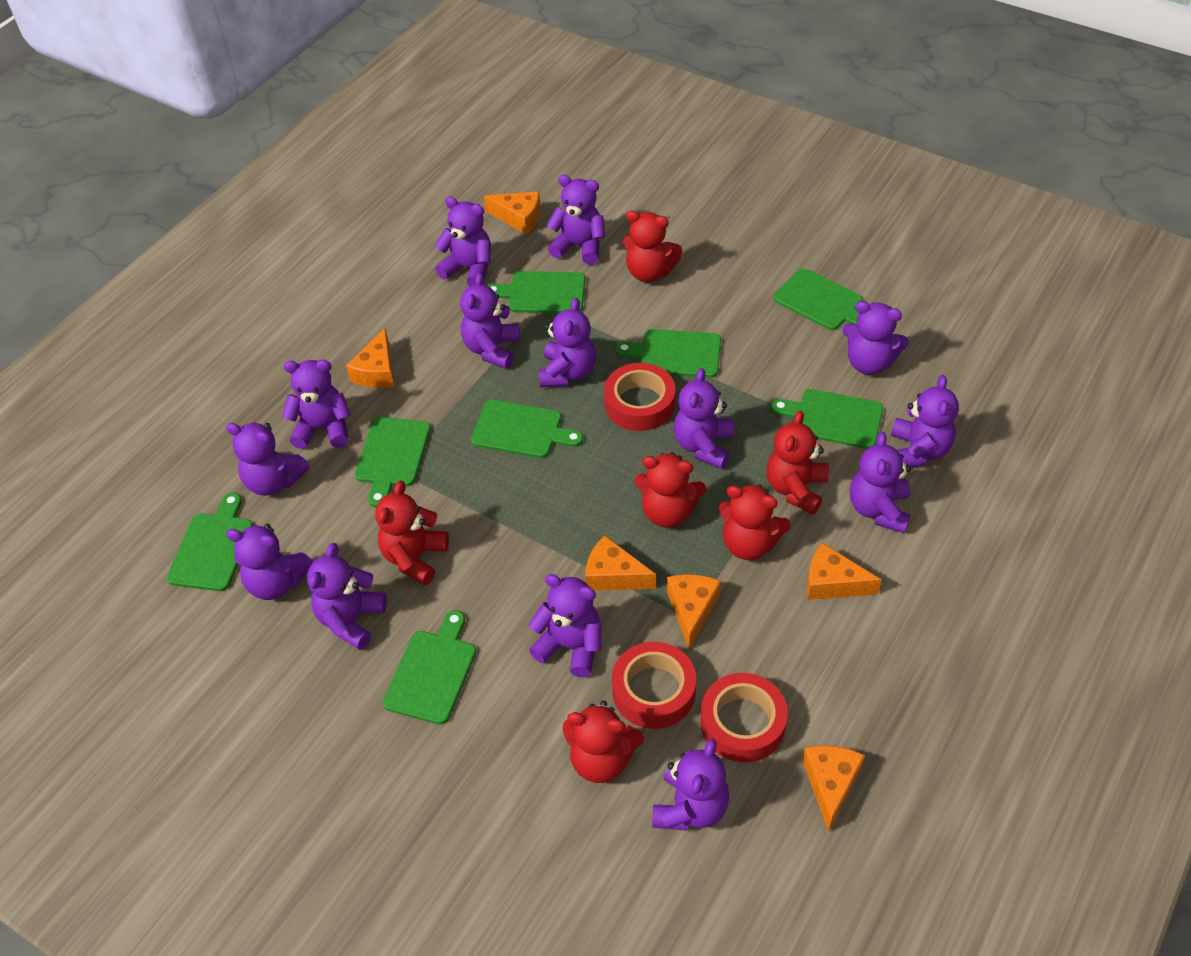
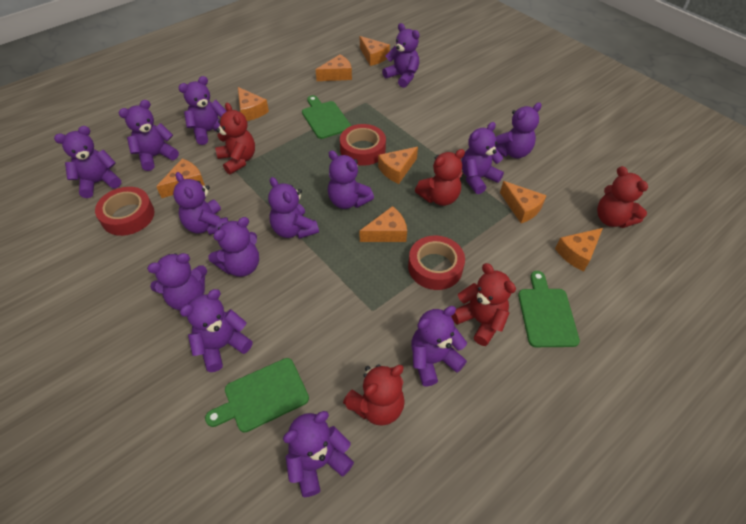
green cutting board: [167,493,253,591] [355,417,431,508] [383,610,476,725] [471,399,583,458] [487,271,585,313] [615,329,721,378] [771,389,883,449] [774,268,862,330] = 8 -> [205,358,309,432] [302,95,351,139] [518,271,580,347] = 3
orange cheese: [346,328,394,388] [484,192,541,235] [585,535,656,591] [667,574,721,649] [802,746,865,832] [807,543,882,600] = 6 -> [156,159,205,198] [238,87,269,121] [316,54,352,81] [360,36,390,66] [360,206,407,242] [378,147,418,184] [500,181,547,223] [555,228,603,271] = 8
red teddy bear: [375,481,449,586] [562,701,644,783] [622,211,682,282] [634,452,706,528] [719,484,791,560] [766,410,829,515] = 6 -> [215,103,255,174] [343,364,405,426] [415,149,465,206] [451,263,516,346] [597,166,648,228] = 5

